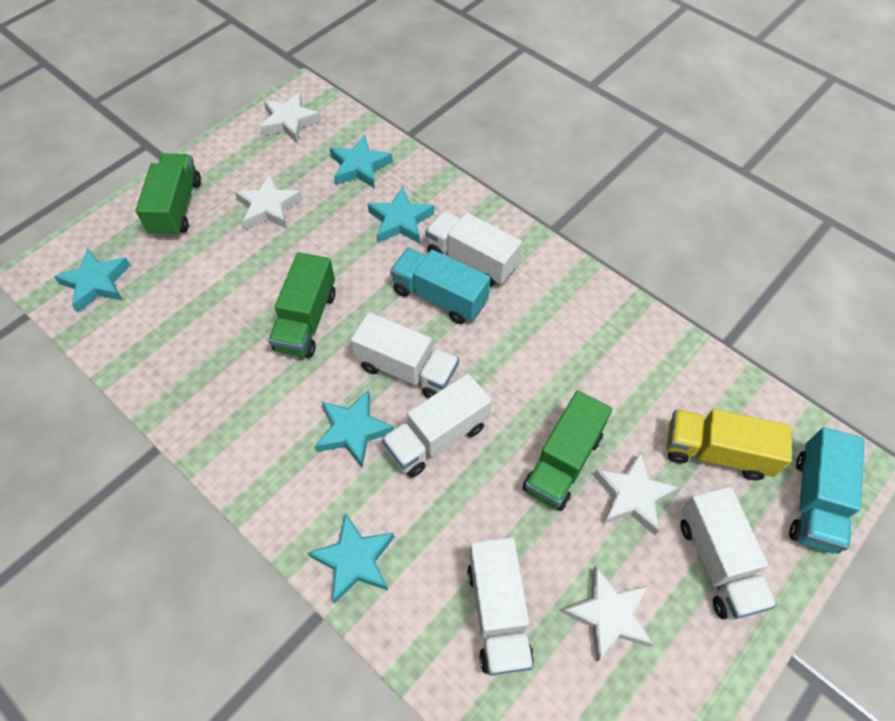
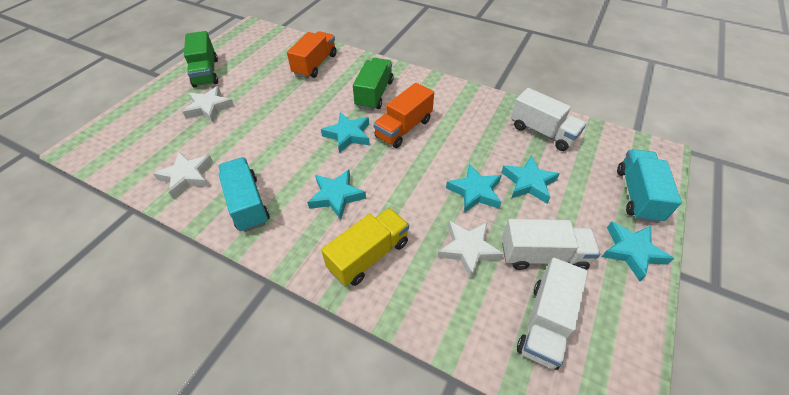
green truck: [136,154,201,237] [268,252,336,358] [522,390,612,511] = 3 -> [184,31,218,88] [353,58,394,110] = 2
orange truck: none = 0 -> [287,31,336,78] [373,83,434,148] = 2
white star: [235,174,302,230] [260,92,321,143] [562,566,653,662] [594,451,679,535] = 4 -> [153,152,213,199] [182,86,234,122] [437,221,504,279] = 3
white truck: [351,312,459,398] [382,373,492,477] [425,211,522,287] [467,537,534,676] [680,487,777,620] = 5 -> [502,219,600,270] [511,88,586,151] [517,258,588,370] = 3

